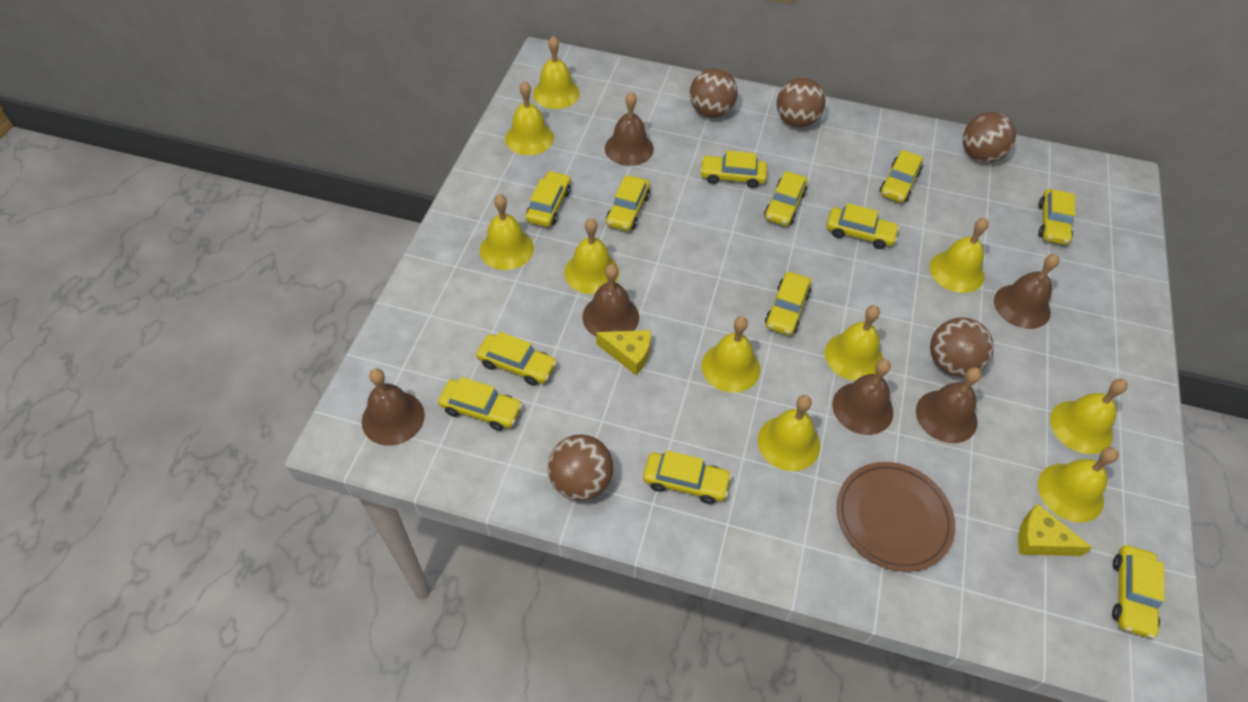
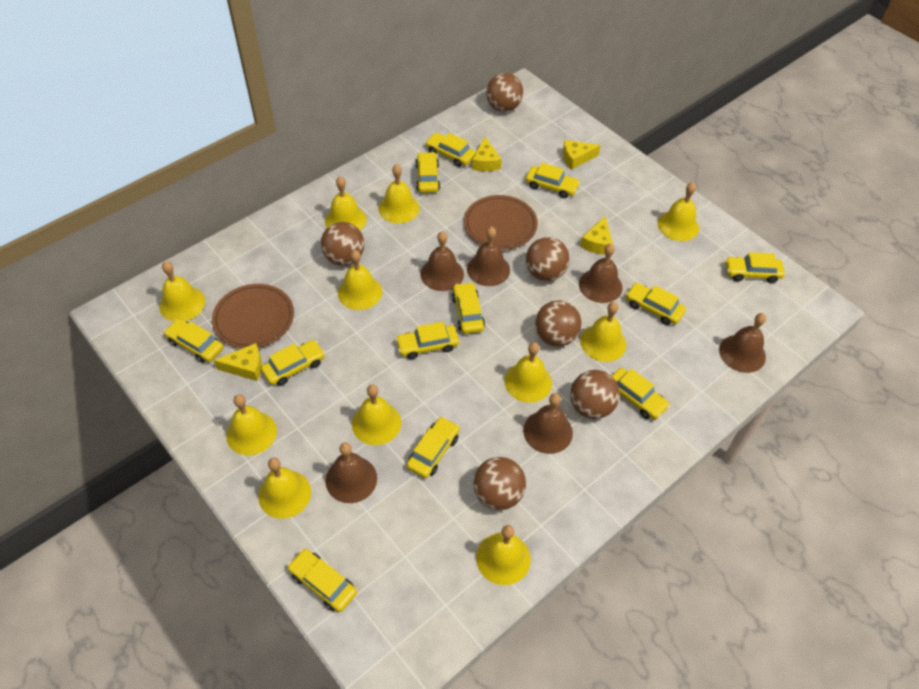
brown ball: [548,434,613,501] [690,68,738,118] [777,78,826,127] [930,317,994,377] [963,112,1016,163] = 5 -> [321,222,365,266] [473,457,526,510] [486,73,523,112] [526,237,570,281] [535,300,582,347] [570,370,620,419] = 6
brown plate: [837,462,955,572] = 1 -> [212,284,294,348] [464,195,538,250] = 2
yellow bell: [480,194,534,270] [505,81,554,155] [533,36,580,109] [564,218,619,294] [701,316,760,393] [758,395,820,471] [825,305,883,381] [930,218,989,293] [1038,447,1119,523] [1050,379,1128,454] = 10 -> [159,261,205,321] [226,394,277,455] [258,458,311,519] [325,176,367,231] [338,250,382,310] [352,385,401,445] [379,164,420,223] [476,525,531,585] [505,342,552,403] [580,302,626,362] [658,182,699,241] = 11
yellow cheese: [596,330,651,375] [1018,503,1093,556] = 2 -> [213,343,262,381] [472,137,502,171] [563,140,601,170] [580,216,613,254] = 4

